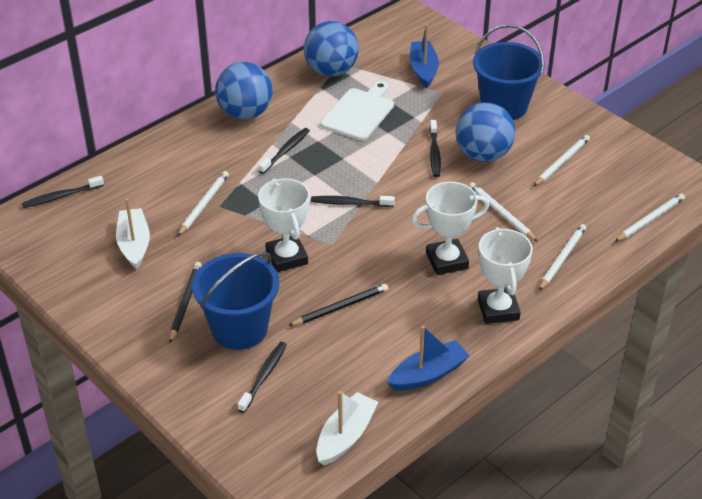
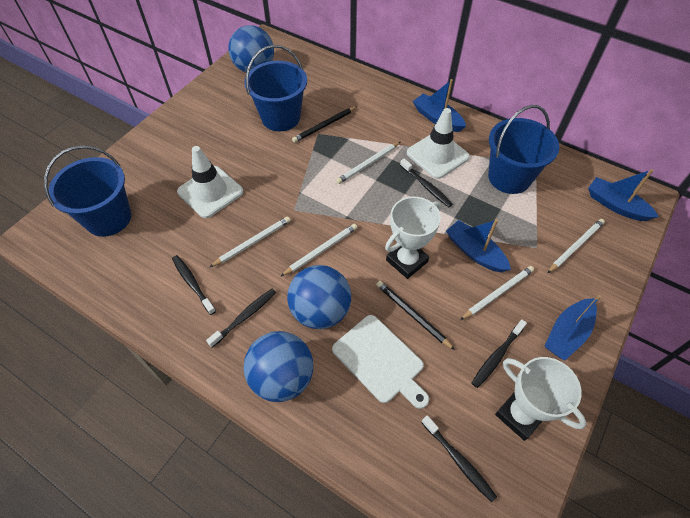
blue boat: [387,326,470,391] [410,24,439,88] = 2 -> [413,79,466,132] [446,219,511,272] [545,295,601,361] [588,169,659,221] = 4
blue bucket: [192,252,279,350] [473,24,545,120] = 2 -> [44,145,131,237] [244,45,307,131] [488,105,559,194] = 3
white boat: [116,198,150,269] [316,391,379,465] = 2 -> none = 0
white traffic cone: none = 0 -> [177,146,243,218] [407,108,470,179] = 2
white trophy: [258,178,310,272] [411,182,489,275] [478,227,533,324] = 3 -> [385,197,441,279] [495,357,587,441] = 2

